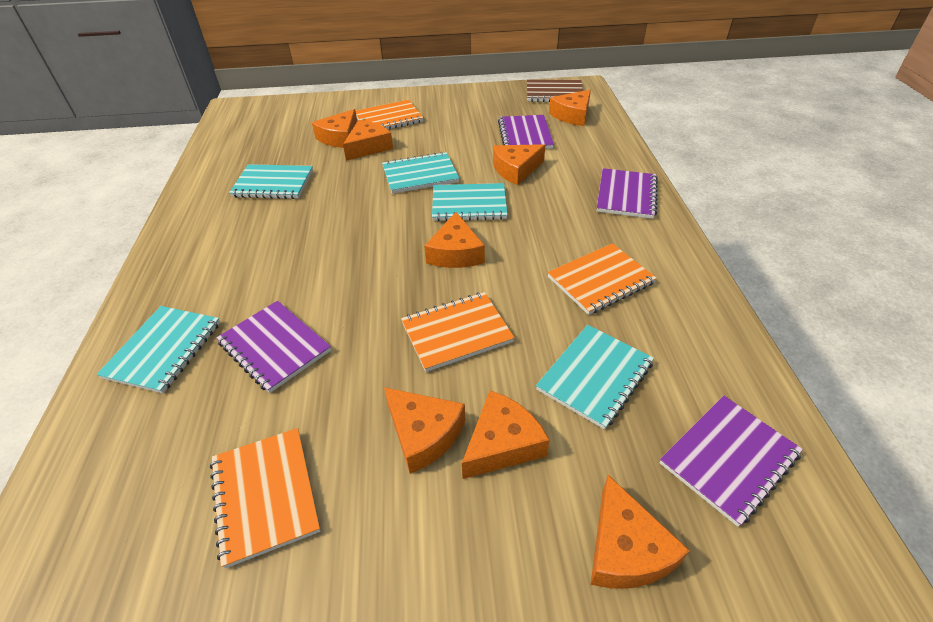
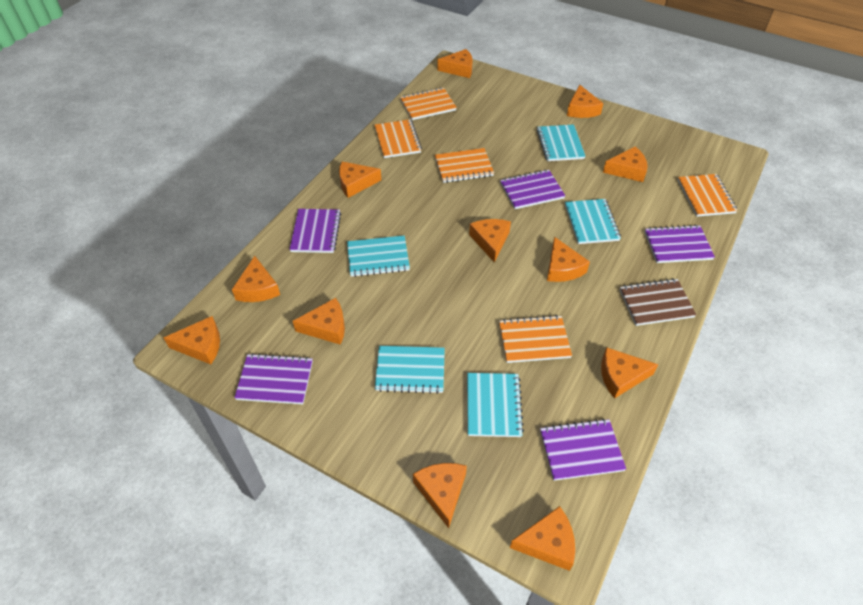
orange cheese: [312,109,357,148] [343,120,393,161] [384,387,465,474] [424,212,485,268] [462,390,550,479] [493,144,545,185] [549,90,591,126] [591,475,690,589] = 8 -> [163,316,220,364] [232,256,280,302] [293,298,345,345] [339,162,381,198] [413,463,467,528] [437,49,473,78] [469,219,511,263] [510,506,575,571] [547,237,590,282] [567,85,603,118] [601,347,658,399] [603,147,647,182] = 12
orange notebook: [210,428,321,568] [356,100,424,130] [401,292,515,372] [547,243,657,315] = 4 -> [374,119,422,158] [400,87,457,120] [435,148,494,183] [499,315,572,363] [678,174,738,217] = 5
purple notebook: [216,301,331,393] [498,115,554,149] [597,168,658,219] [660,396,803,527] = 4 -> [234,353,313,404] [289,209,341,253] [500,170,565,209] [540,419,626,481] [644,225,715,263] = 5

